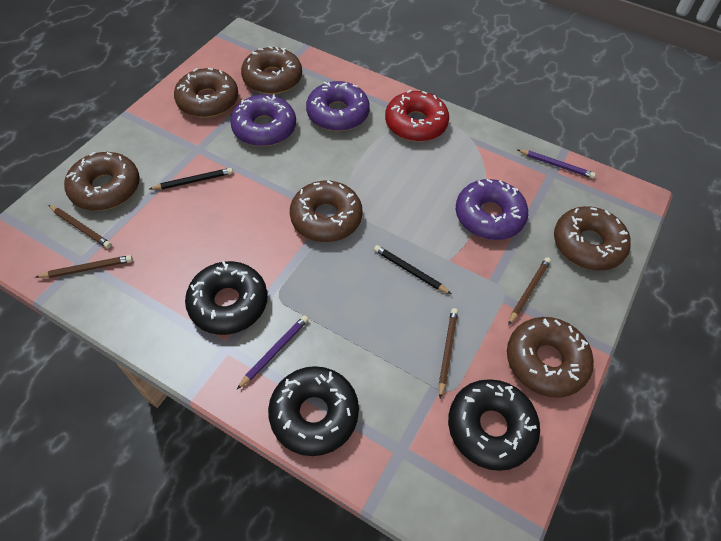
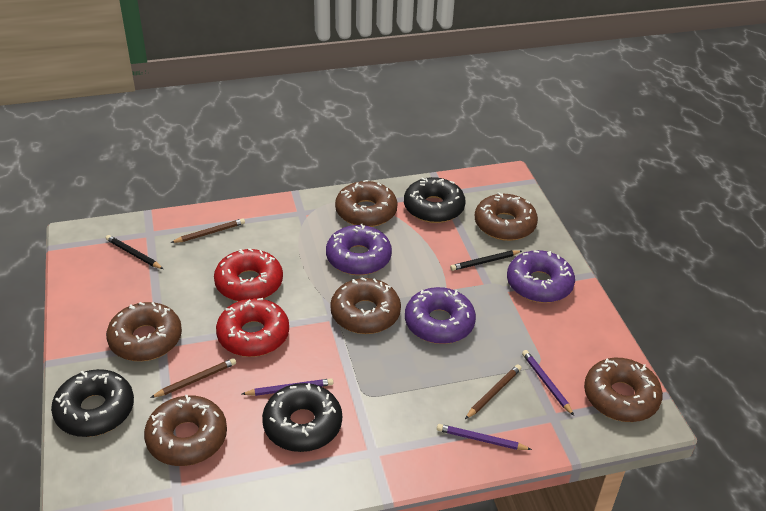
brown pencil: [36,255,133,278] [48,205,112,248] [439,308,458,399] [508,257,551,325] = 4 -> [150,358,236,398] [171,218,245,243] [465,364,522,419] = 3
purple pencil: [237,315,309,389] [517,149,596,178] = 2 -> [242,378,333,396] [437,424,532,450] [522,350,574,416] = 3
red donut: [385,90,449,142] = 1 -> [214,248,283,301] [216,298,289,357] = 2

